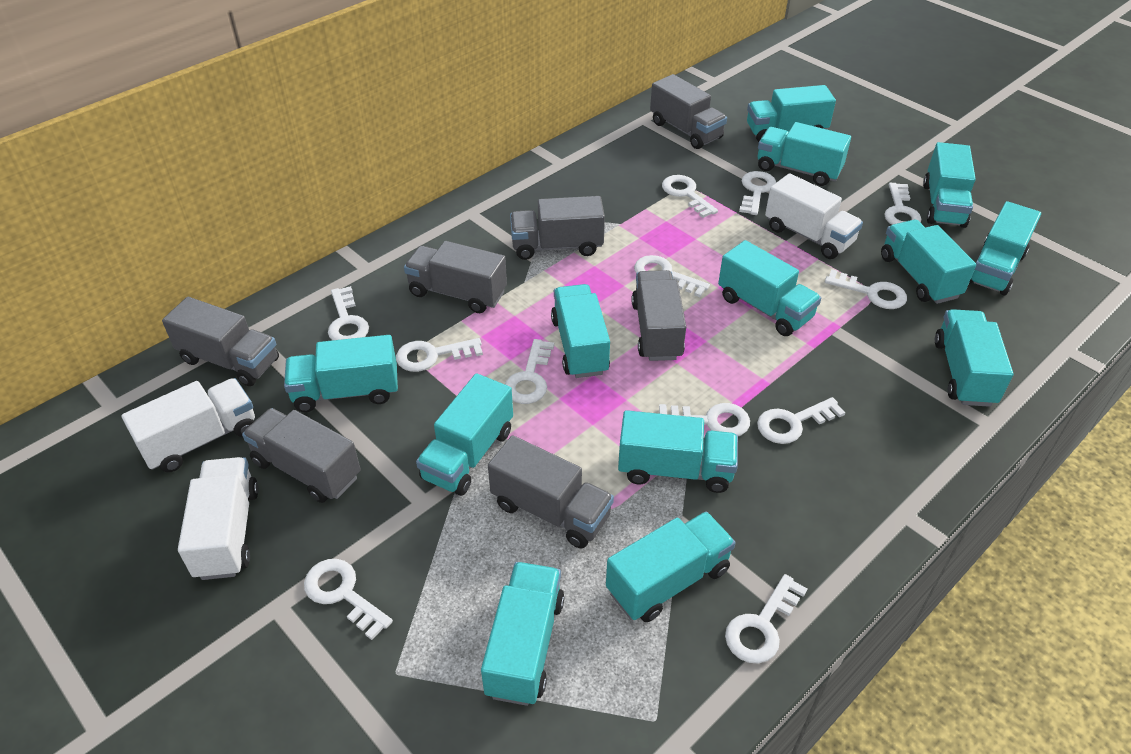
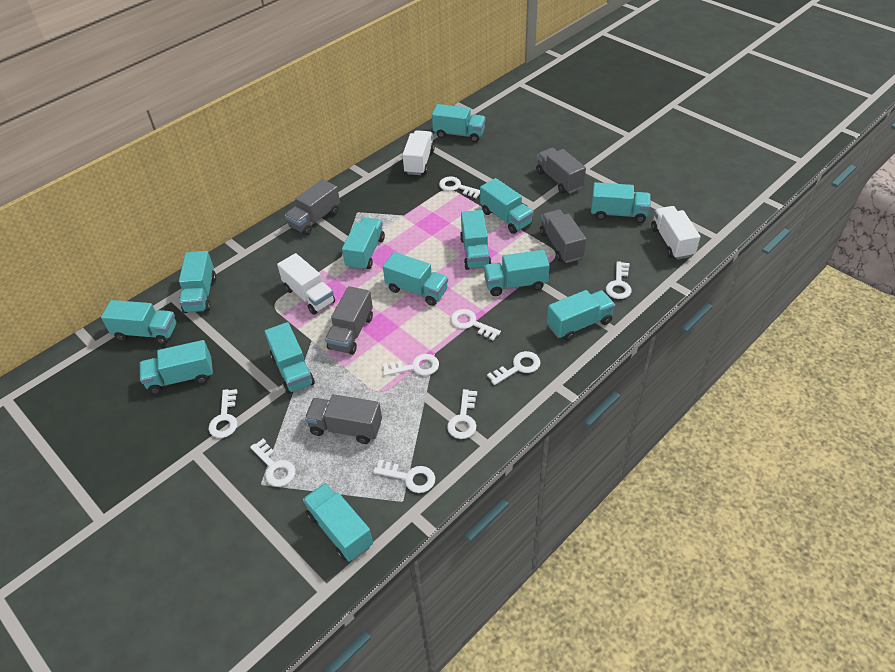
grey truck: [162,297,279,386] [242,408,361,503] [404,241,507,313] [488,435,614,548] [510,196,605,260] [632,270,686,361] [650,74,727,149] = 7 -> [285,179,340,235] [305,394,382,444] [325,286,373,355] [536,148,586,194] [540,210,586,263] = 5
white key: [304,559,393,640] [328,286,369,340] [396,338,483,372] [505,339,554,404] [634,255,710,297] [659,403,750,436] [662,175,718,218] [725,574,807,663] [739,171,776,215] [757,397,846,444] [825,269,907,309] [884,183,921,225] = 12 -> [208,389,237,438] [250,439,296,487] [373,459,435,493] [383,354,439,376] [439,176,480,198] [447,389,477,439] [451,309,501,341] [487,351,541,385] [606,261,631,299] = 9

